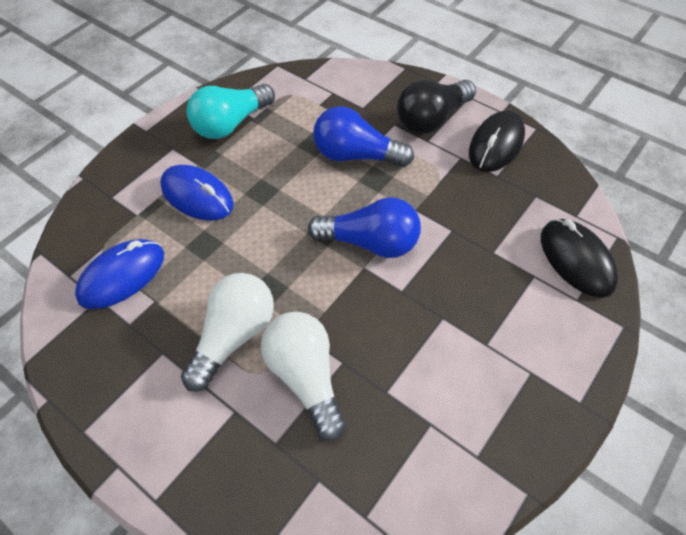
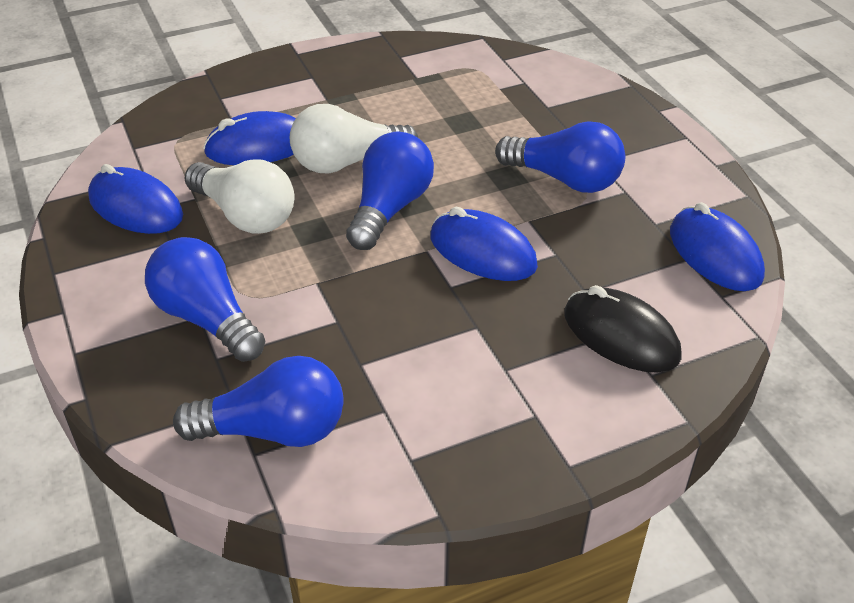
black light bulb: [397,80,476,134] = 1 -> none = 0
black mouse: [469,111,525,172] [541,219,618,298] = 2 -> [565,285,682,373] = 1
blue light bulb: [308,197,421,258] [313,106,414,167] = 2 -> [145,237,265,362] [173,356,344,447] [346,132,434,250] [495,121,625,193] = 4
blue mouse: [75,239,164,309] [160,165,234,221] = 2 -> [88,164,183,234] [203,111,296,165] [430,207,538,281] [670,202,765,291] = 4
turquoise light bulb: [186,84,275,139] = 1 -> none = 0

